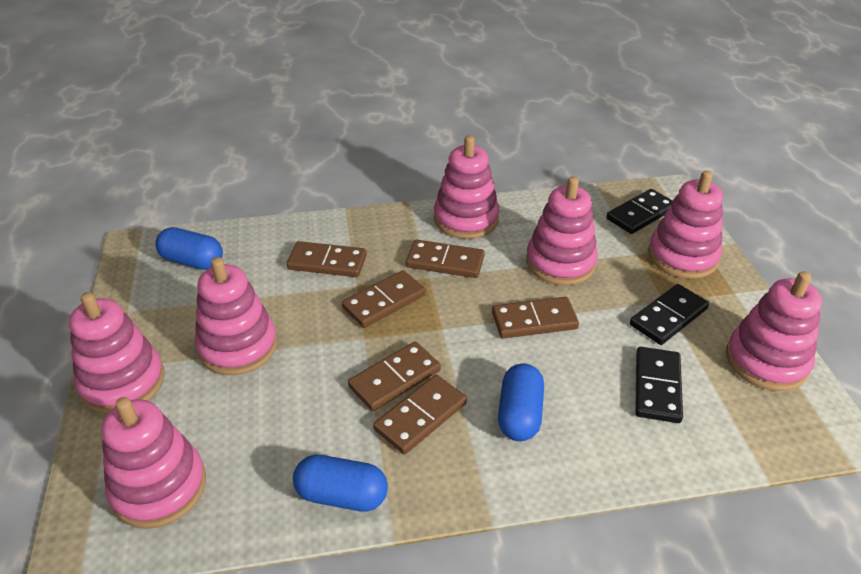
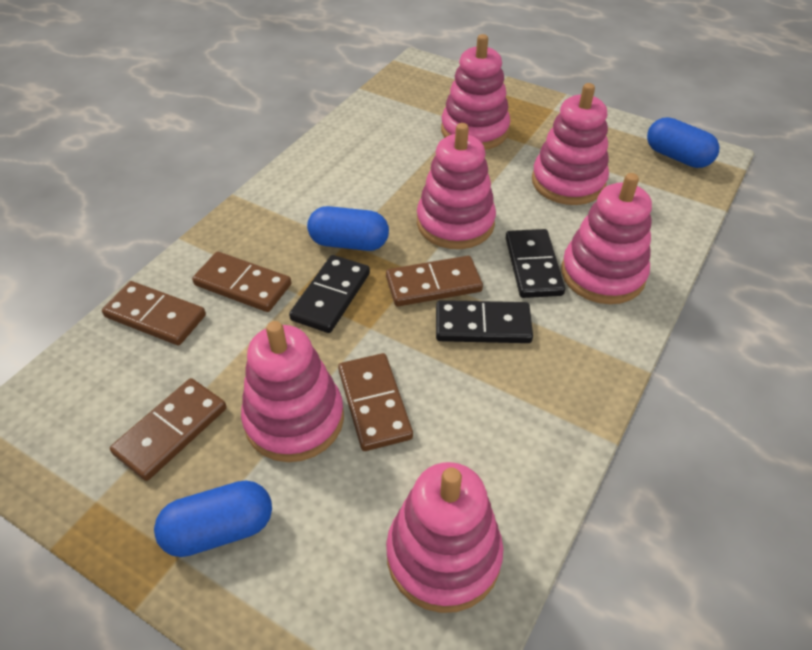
brown domino: [287,241,367,277] [342,270,426,328] [348,342,441,411] [373,375,467,454] [406,240,485,278] [492,297,579,339] = 6 -> [102,281,206,345] [110,378,227,481] [192,252,291,312] [338,353,413,451] [386,256,483,307] = 5
pink stacking toy: [69,292,165,414] [101,397,206,529] [195,257,277,375] [434,135,499,239] [526,176,598,285] [648,171,723,279] [726,271,822,391] = 7 -> [241,321,344,462] [386,462,503,613] [417,123,496,249] [441,34,510,150] [532,83,609,205] [561,173,652,304] = 6

